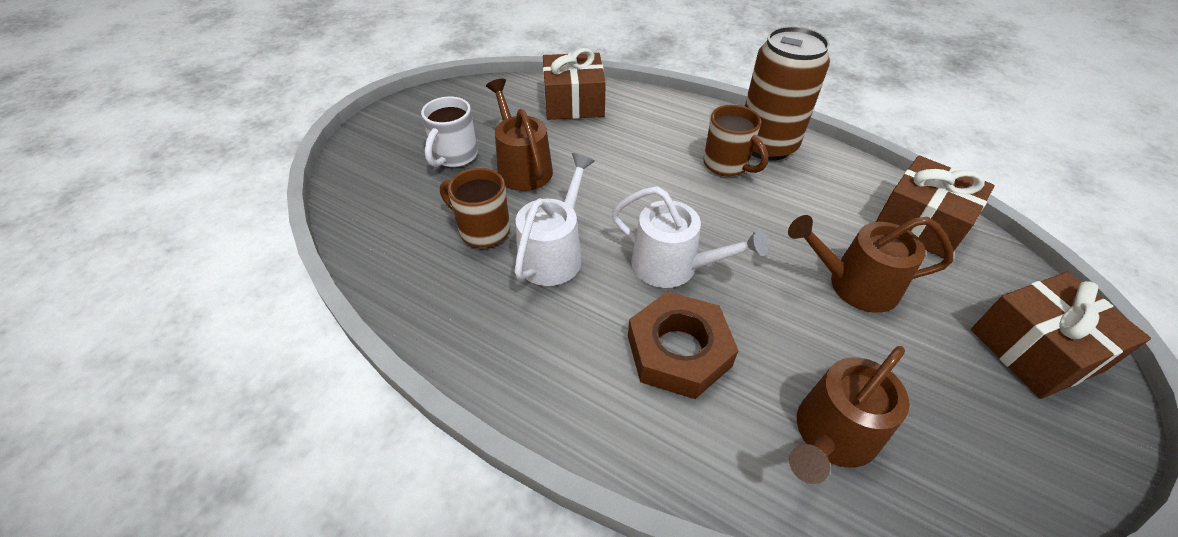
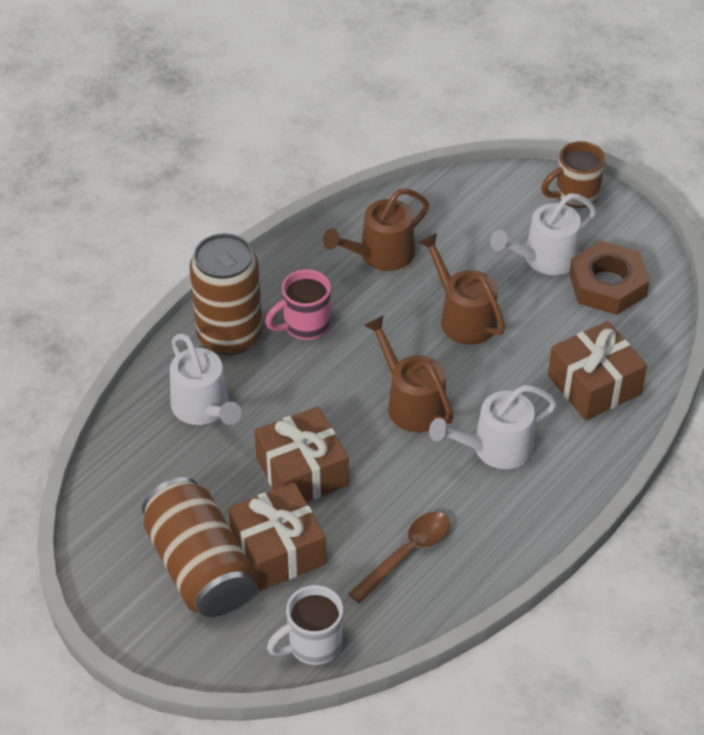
brown can: [745,26,830,161] = 1 -> [142,477,255,617] [189,233,263,356] = 2
brown mug: [440,168,510,248] [704,105,768,177] = 2 -> [541,141,606,208] = 1
brown spoon: none = 0 -> [348,512,450,603] = 1
pink mug: none = 0 -> [265,269,331,340] = 1
white watering can: [514,153,595,286] [612,186,768,288] = 2 -> [170,334,241,425] [429,385,557,469] [490,193,597,275] = 3

